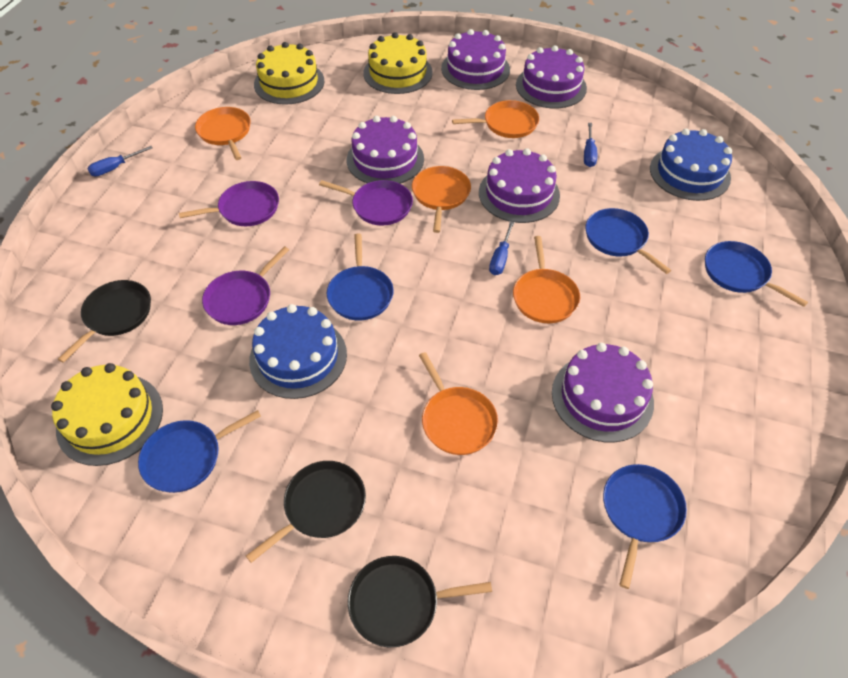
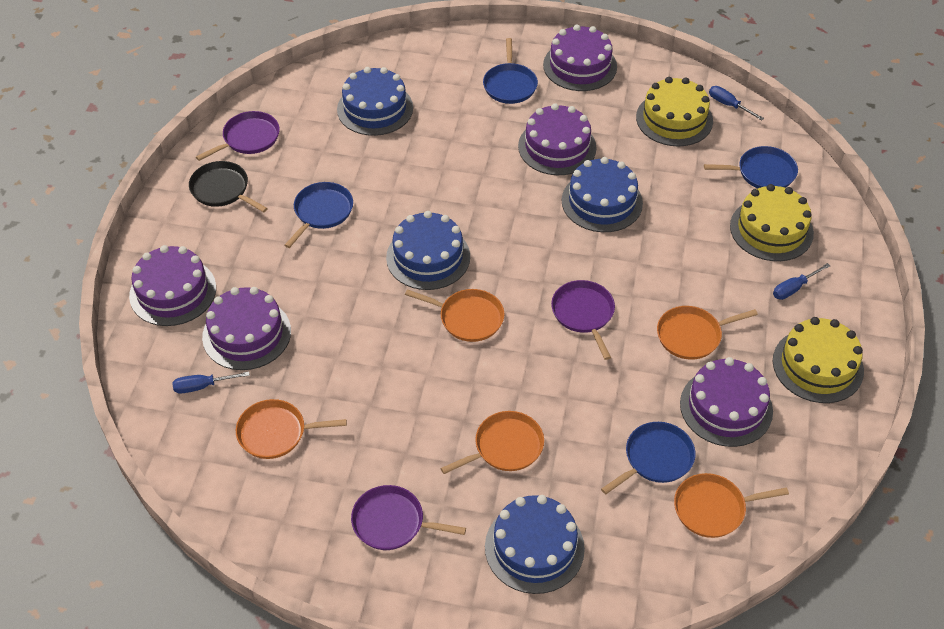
black pan: [58,280,151,363] [246,461,366,563] [348,556,492,647] = 3 -> [189,161,268,212] = 1
blue cake: [249,304,347,399] [650,129,732,201] = 2 -> [337,67,413,136] [386,211,470,290] [485,495,585,594] [562,157,643,232] = 4
blue pan: [138,410,261,493] [327,233,394,320] [585,208,671,274] [603,464,687,589] [705,241,808,307] = 5 -> [284,182,353,248] [483,38,538,104] [601,422,695,494] [704,146,798,188] = 4

